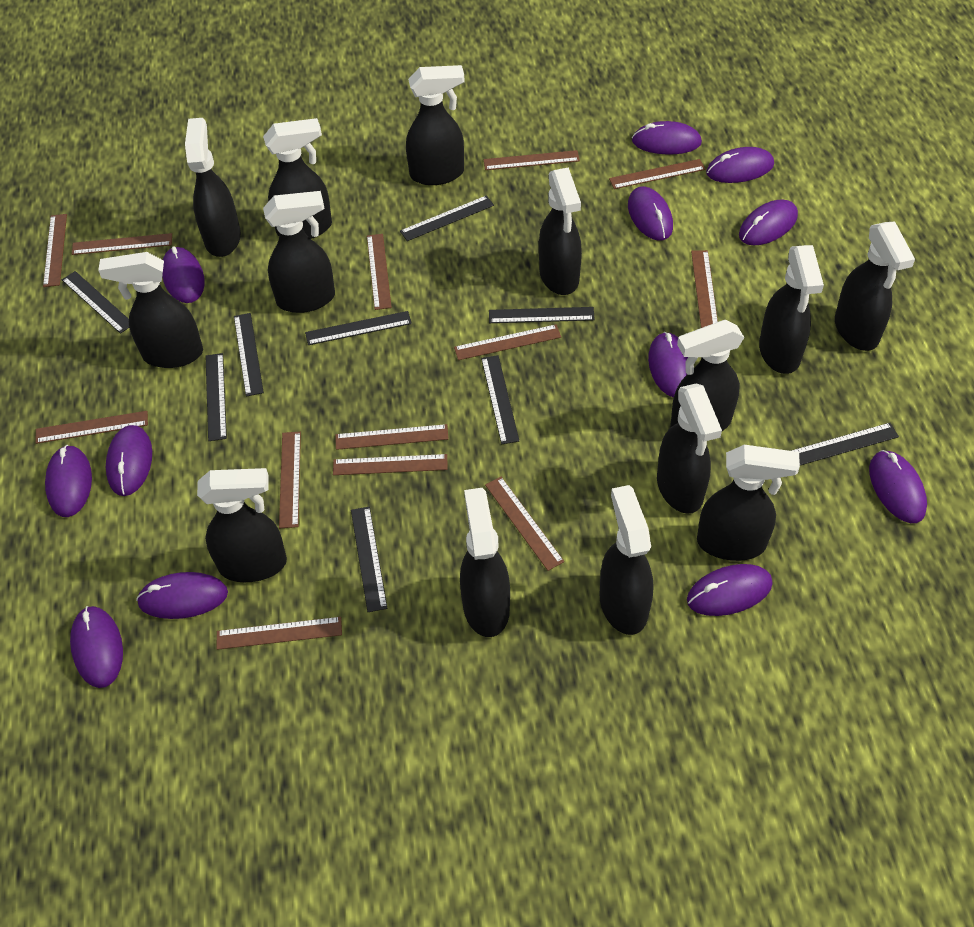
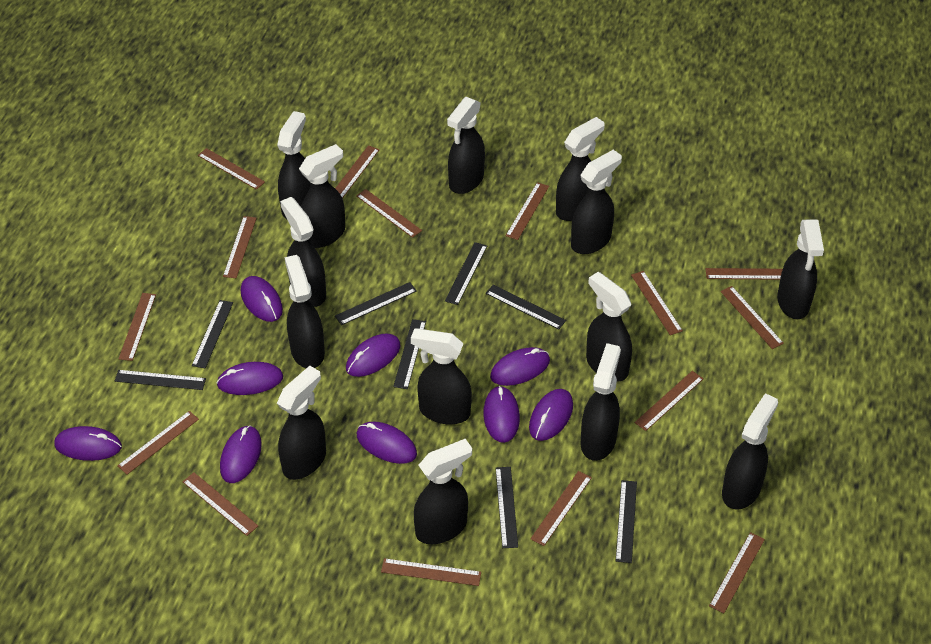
black ruler: [62,271,129,334] [205,353,227,441] [234,313,264,397] [305,311,412,345] [351,506,387,612] [400,196,494,241] [481,355,519,444] [489,307,595,323] [791,423,899,465] = 9 -> [115,370,206,390] [192,300,233,368] [335,282,417,325] [393,319,426,389] [445,242,487,305] [486,285,566,330] [495,467,518,548] [616,480,637,563] = 8
brown ruler: [35,411,148,444] [43,214,67,287] [72,233,172,255] [217,617,342,650] [279,432,301,528] [333,454,448,475] [335,424,449,450] [367,234,392,310] [454,324,561,360] [484,150,580,170] [485,477,564,571] [609,159,705,189] [691,250,718,328] = 13 -> [117,411,199,474] [119,293,156,361] [182,472,258,536] [198,148,265,190] [223,216,257,278] [335,145,380,198] [356,189,422,238] [381,558,481,586] [506,182,549,240] [530,471,592,546] [631,271,683,335] [635,371,704,431] [705,268,783,280] [709,532,765,613] [720,286,784,349] = 15
purple mouse: [45,445,92,517] [70,606,123,688] [106,425,152,496] [136,572,228,619] [162,246,205,303] [628,186,673,241] [632,121,702,154] [648,332,688,397] [687,564,773,616] [706,147,774,183] [739,200,798,245] [869,450,927,523] = 12 -> [54,426,122,461] [217,362,283,395] [220,425,262,483] [241,276,283,322] [346,333,400,377] [357,422,417,464] [483,386,520,443] [490,347,550,386] [529,389,573,441] = 9

